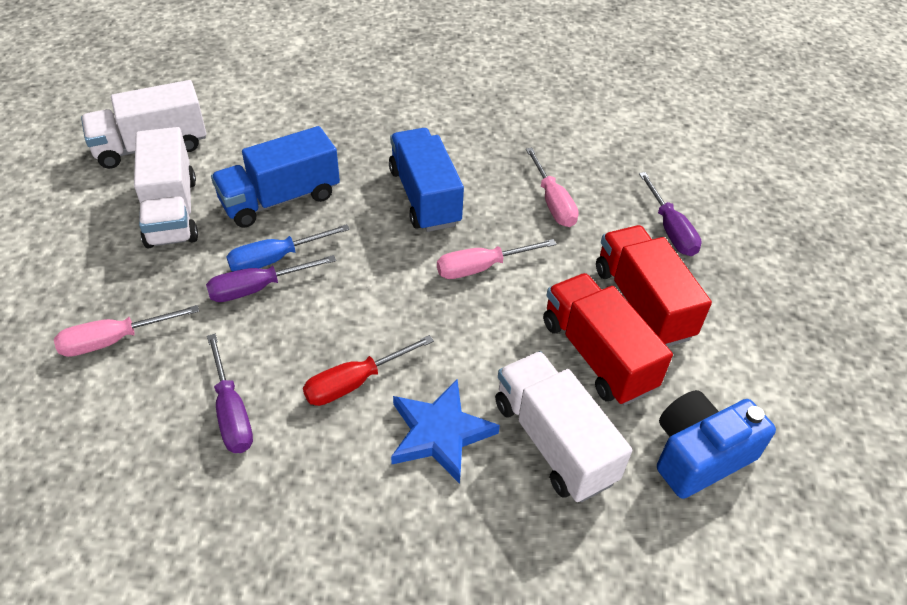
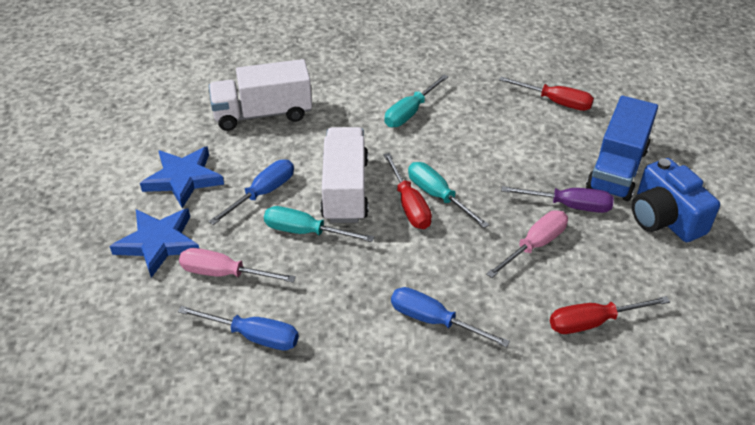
blue screwdriver: [226,224,350,271] = 1 -> [178,306,299,351] [208,160,294,225] [391,287,510,347] = 3
blue star: [391,379,500,484] = 1 -> [109,208,199,278] [140,146,224,208] = 2
blue truck: [211,126,340,228] [389,128,464,232] = 2 -> [586,96,658,202] = 1
pink screwdriver: [54,305,199,357] [437,239,556,279] [526,148,579,227] = 3 -> [179,248,296,282] [486,210,568,278] = 2
purple screwdriver: [206,255,336,302] [207,334,253,453] [639,172,701,256] = 3 -> [501,186,614,213] = 1
red screwdriver: [303,335,434,406] = 1 -> [384,153,432,229] [499,77,594,111] [550,296,670,334] = 3
red truck: [543,273,673,406] [596,225,712,347] = 2 -> none = 0
turquoise screwdriver: none = 0 -> [264,206,375,242] [384,75,448,127] [408,162,489,228] = 3
white truck: [81,80,206,169] [134,127,198,248] [495,351,632,502] = 3 -> [209,59,312,131] [320,127,369,223] = 2

